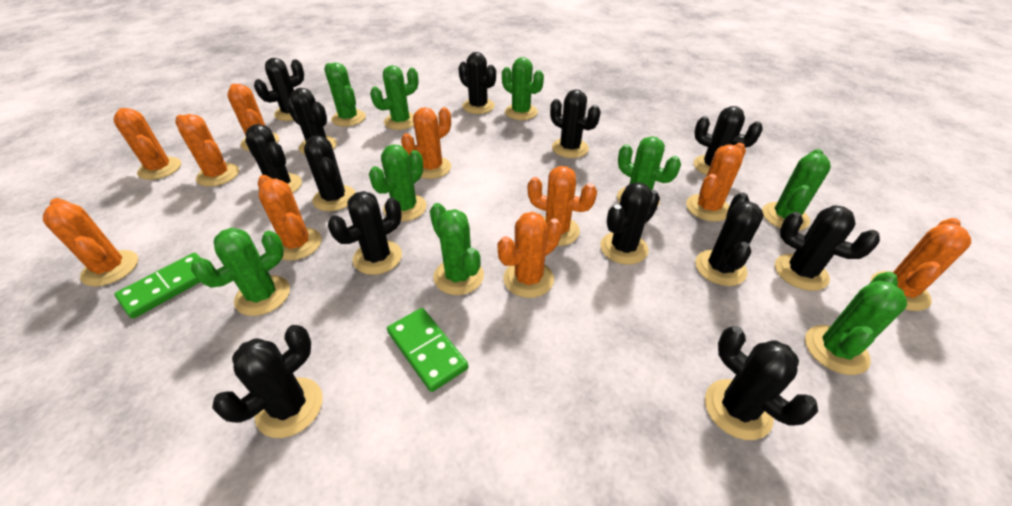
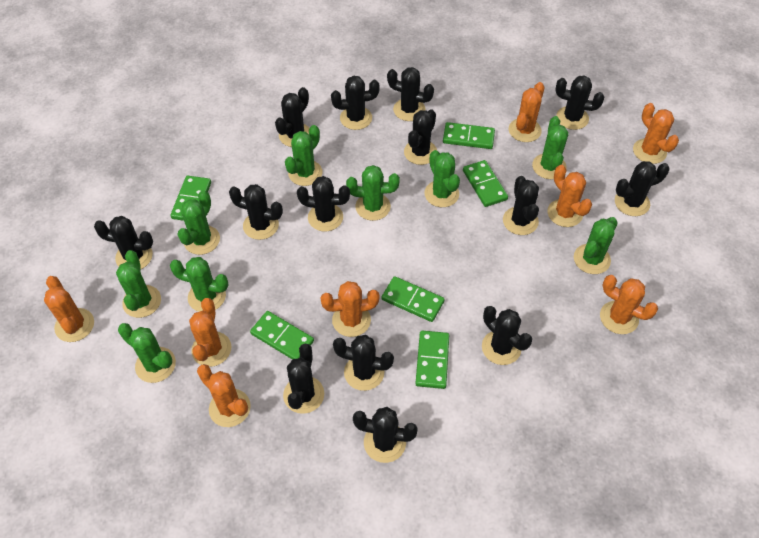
black cactus: [212,325,323,438] [245,124,302,193] [254,58,304,121] [287,88,337,155] [304,136,356,211] [328,191,402,275] [458,52,496,114] [550,90,601,158] [600,182,660,265] [694,106,763,175] [695,192,764,286] [705,326,818,440] [775,205,880,291] = 13 -> [94,216,153,269] [229,184,283,240] [275,87,309,147] [283,344,324,414] [297,176,350,231] [331,76,380,130] [333,335,394,391] [353,407,418,463] [387,67,434,121] [404,109,437,165] [482,306,532,365] [503,176,539,235] [555,76,604,130] [615,161,670,216] = 14
green domino: [114,253,200,319] [387,308,468,392] = 2 -> [170,176,211,221] [250,311,314,359] [382,276,445,322] [415,331,449,389] [443,122,495,149] [463,160,508,207] = 6
orange cactus: [43,198,138,287] [114,108,181,180] [175,114,239,187] [227,84,279,151] [258,175,322,260] [401,107,451,179] [497,212,562,298] [528,166,597,246] [686,143,746,222] [871,218,971,311] = 10 -> [44,276,94,342] [189,298,231,367] [197,364,251,427] [320,281,379,337] [509,82,545,142] [548,165,592,227] [600,275,658,334] [633,103,679,164] = 8

